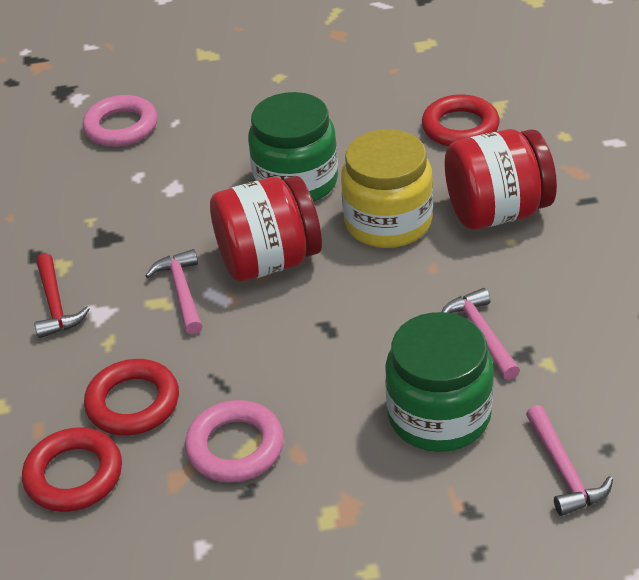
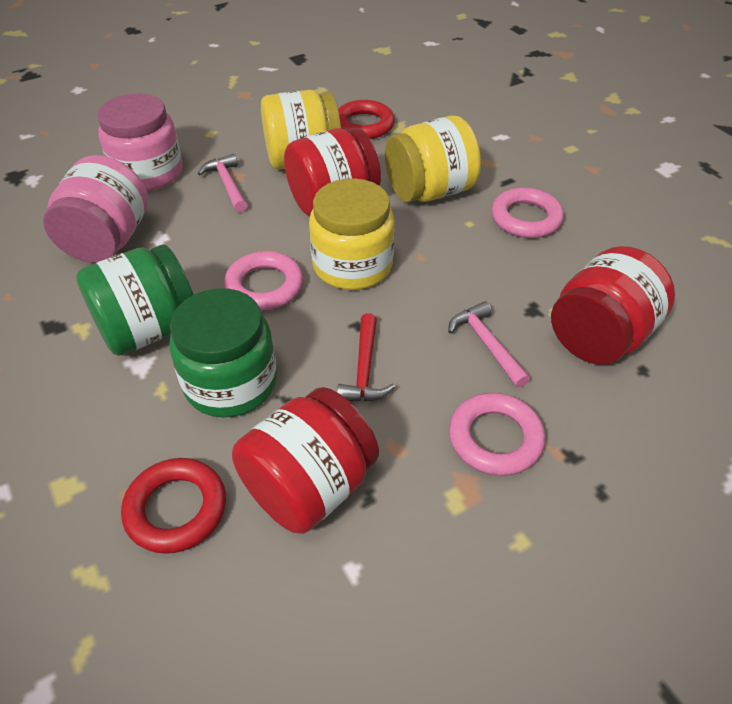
pink hammer: [145,249,202,335] [442,288,520,380] [526,405,613,516] = 3 -> [198,154,247,212] [448,301,530,388] = 2
pink jar: none = 0 -> [43,155,148,263] [97,93,183,191] = 2
pink ring: [82,95,158,147] [185,400,284,483] = 2 -> [224,251,303,311] [449,393,545,476] [491,187,564,238] = 3
red jar: [210,176,322,282] [445,129,557,230] = 2 -> [232,387,379,534] [284,128,381,216] [551,246,675,365] = 3
red ring: [22,427,122,512] [84,359,179,436] [422,94,500,147] = 3 -> [121,458,226,554] [338,100,395,139] = 2
yellow jar: [341,129,433,248] = 1 -> [261,90,341,170] [309,178,395,290] [385,116,481,202] = 3

